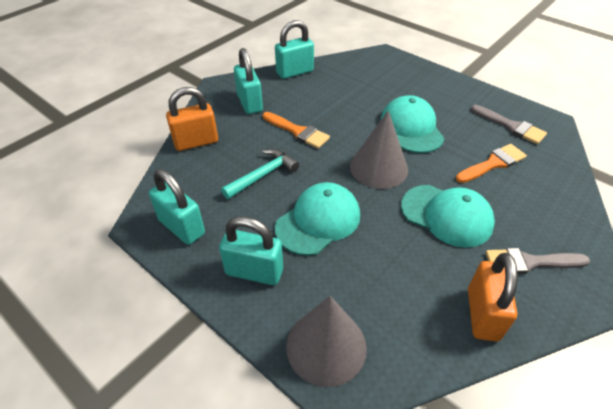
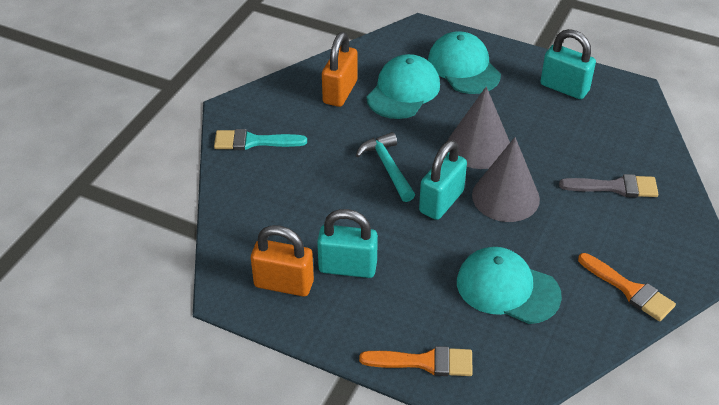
grey brush: [471,105,547,144] [486,248,590,274] = 2 -> [559,174,659,197] = 1
turquoise brush: none = 0 -> [214,129,307,150] = 1
turquoise padlock: [149,169,205,245] [219,216,283,285] [234,48,263,114] [275,20,314,79] = 4 -> [317,209,378,278] [419,140,467,220] [540,29,596,99] = 3

